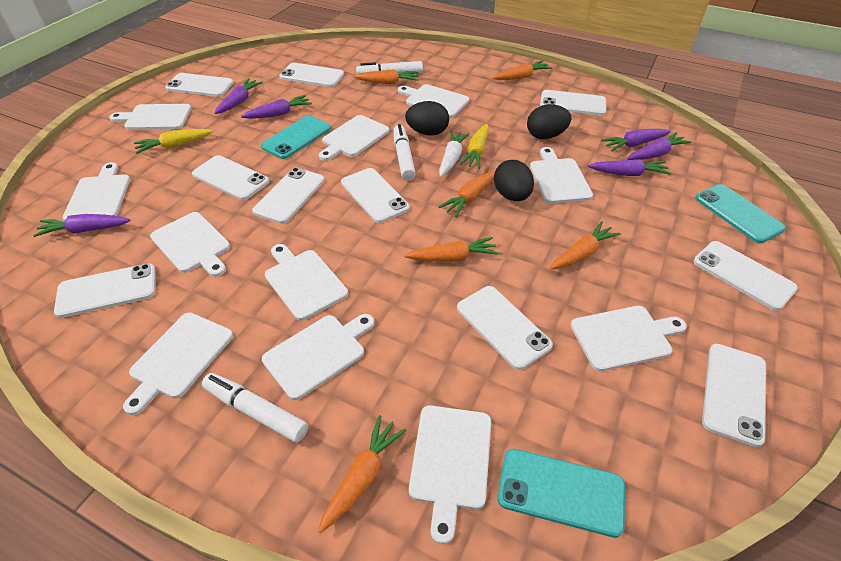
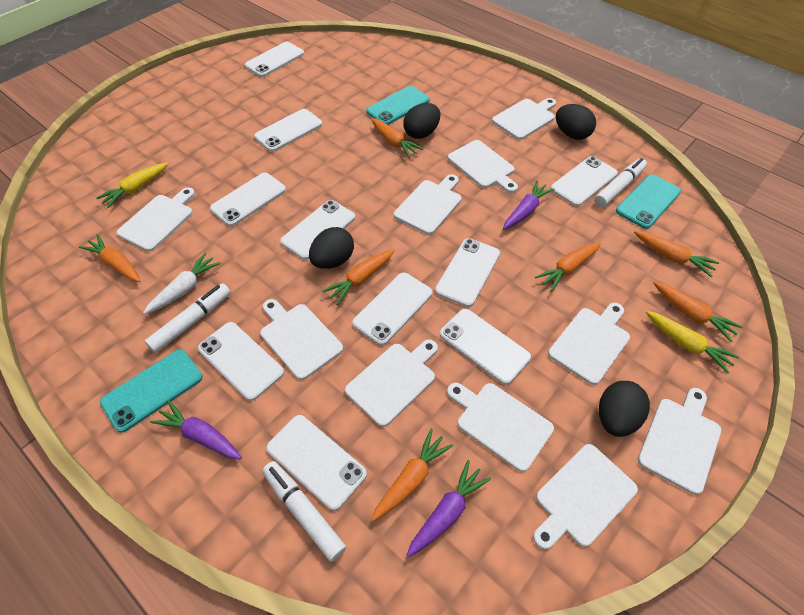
black egg: [405,101,449,136] [494,160,534,201] [527,104,571,139] = 3 -> [309,227,354,269] [403,103,440,139] [556,104,596,140] [599,381,650,437] = 4
orange carrot: [318,415,407,533] [353,69,419,84] [404,237,499,262] [438,171,495,217] [493,61,552,80] [549,221,621,270] = 6 -> [79,234,140,282] [323,250,394,305] [371,118,423,158] [371,429,453,521] [535,243,601,292] [634,231,719,277] [653,282,742,342] = 7
purple carrot: [33,214,131,237] [214,78,263,114] [241,95,312,119] [588,159,671,176] [601,129,671,151] [627,132,692,160] = 6 -> [150,400,242,459] [406,460,491,557] [503,180,554,229] = 3
white cutting board: [62,162,130,221] [109,104,191,130] [123,313,233,415] [150,212,230,277] [262,314,374,400] [265,244,348,321] [319,115,390,161] [398,84,469,118] [409,405,491,544] [530,147,593,204] [570,306,687,371] = 11 -> [117,187,195,251] [260,299,343,380] [345,340,438,427] [394,175,462,235] [447,383,554,472] [448,140,518,193] [492,98,556,140] [533,444,638,549] [548,303,630,385] [638,388,721,495] = 10

